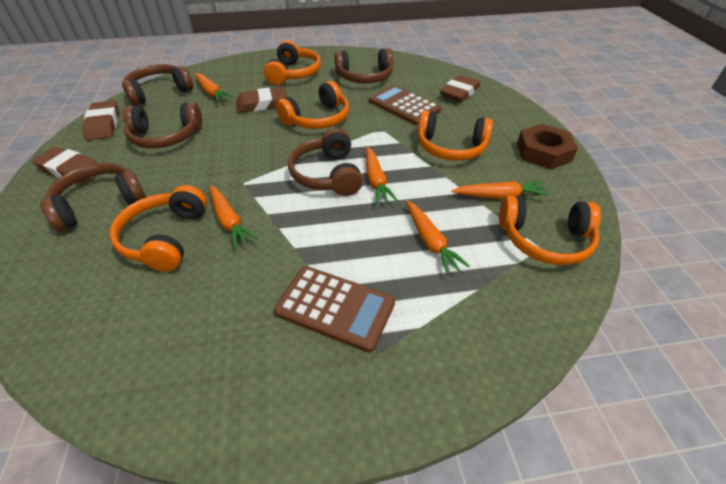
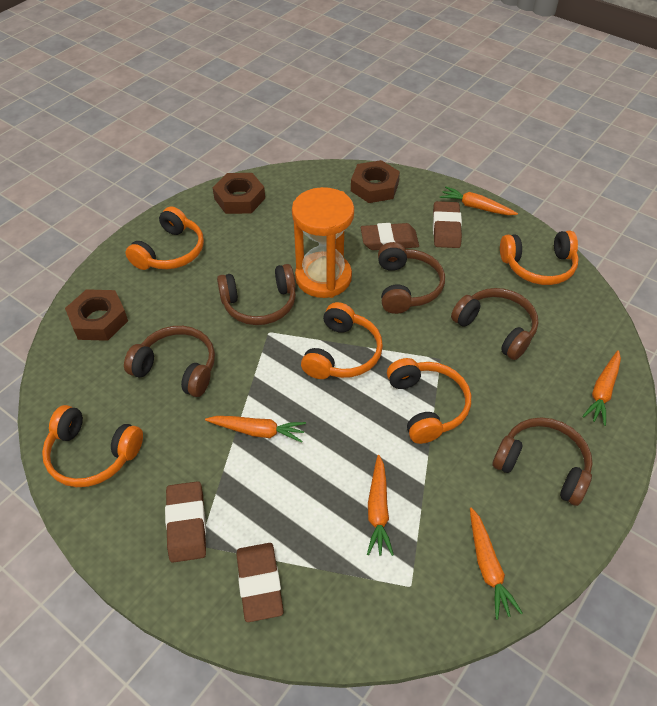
brown calculator: [274,266,395,352] [369,85,441,125] = 2 -> none = 0
brown nut: [517,124,578,170] = 1 -> [65,289,128,341] [212,173,265,214] [351,160,400,203] = 3
orange hourglass: none = 0 -> [292,187,354,298] = 1

